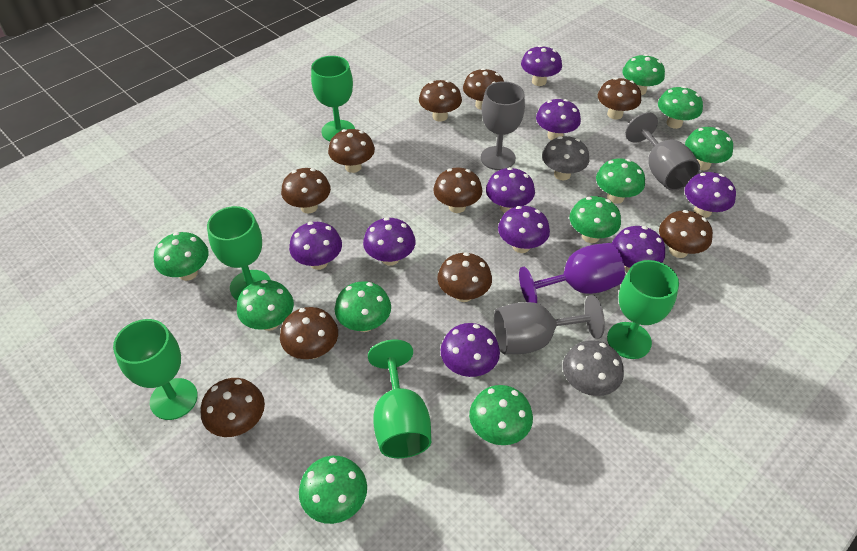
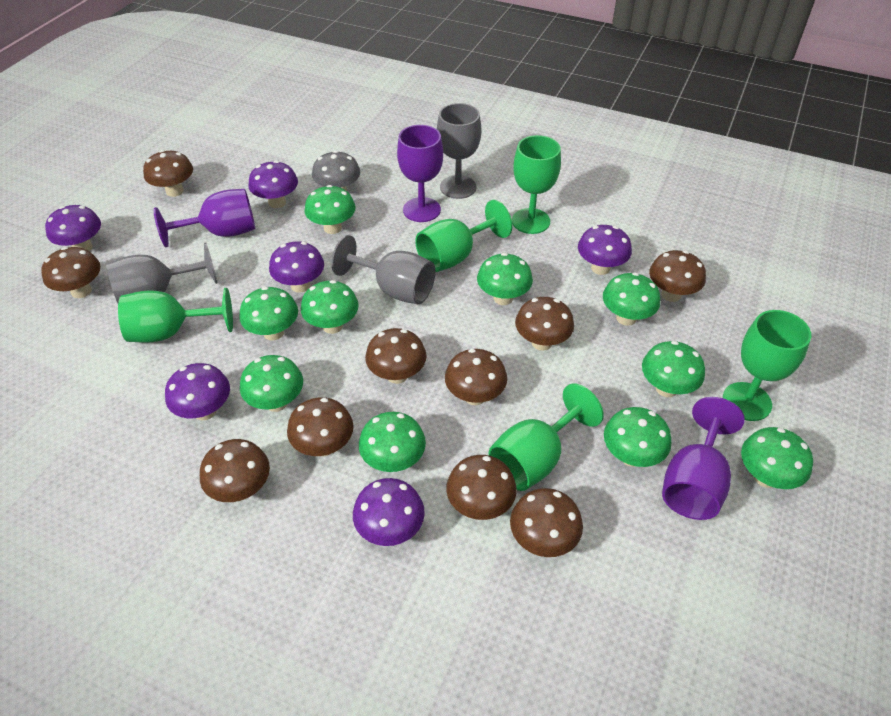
grey mushroom: [542,136,589,180] [563,340,624,396] = 2 -> [312,150,360,191] = 1
purple goblet: [519,243,625,303] = 1 -> [154,189,255,247] [397,125,443,222] [662,397,745,520] = 3
purple mushroom: [289,222,342,270] [363,217,416,266] [441,323,500,377] [486,167,535,213] [498,206,550,253] [521,45,562,86] [536,99,581,140] [612,226,665,272] [685,172,736,218] = 9 -> [45,205,101,251] [165,363,230,420] [248,161,298,208] [269,241,324,293] [353,478,425,546] [578,225,632,275] = 6

